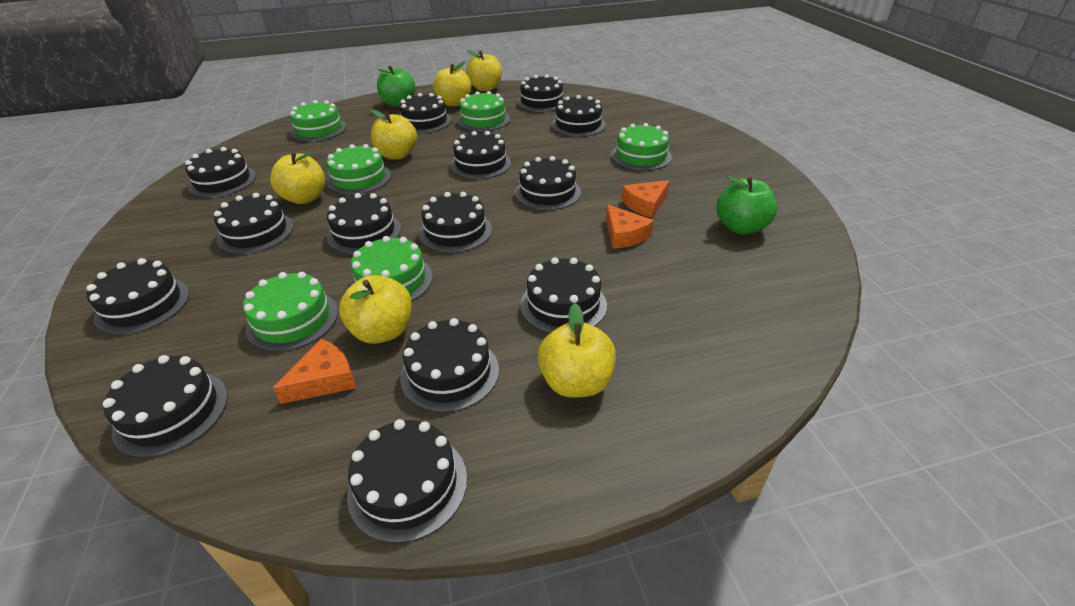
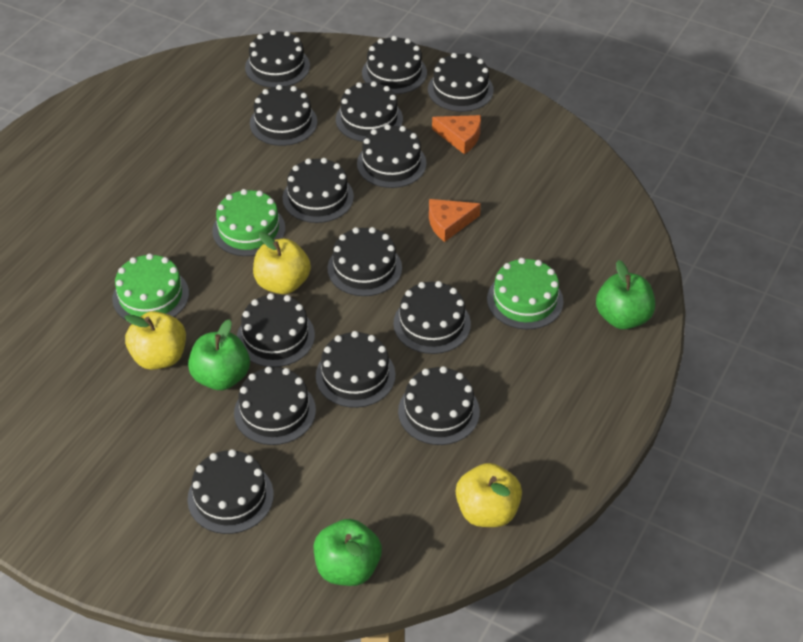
green apple: [377,65,415,107] [717,176,777,234] = 2 -> [188,319,250,390] [314,519,382,586] [596,260,655,329] = 3
green cake: [243,272,338,352] [290,100,346,141] [327,144,391,195] [350,236,433,301] [457,91,510,131] [611,123,672,171] = 6 -> [112,254,189,320] [212,189,285,256] [487,258,563,329] = 3
orange cheese: [273,339,355,404] [606,205,654,249] [622,180,670,218] = 3 -> [429,199,481,242] [432,115,481,154] = 2
yellow apple: [270,151,325,204] [339,275,412,344] [370,109,417,160] [433,61,471,106] [466,50,502,91] [537,303,616,397] = 6 -> [125,311,186,370] [253,232,311,294] [456,463,522,527] = 3

